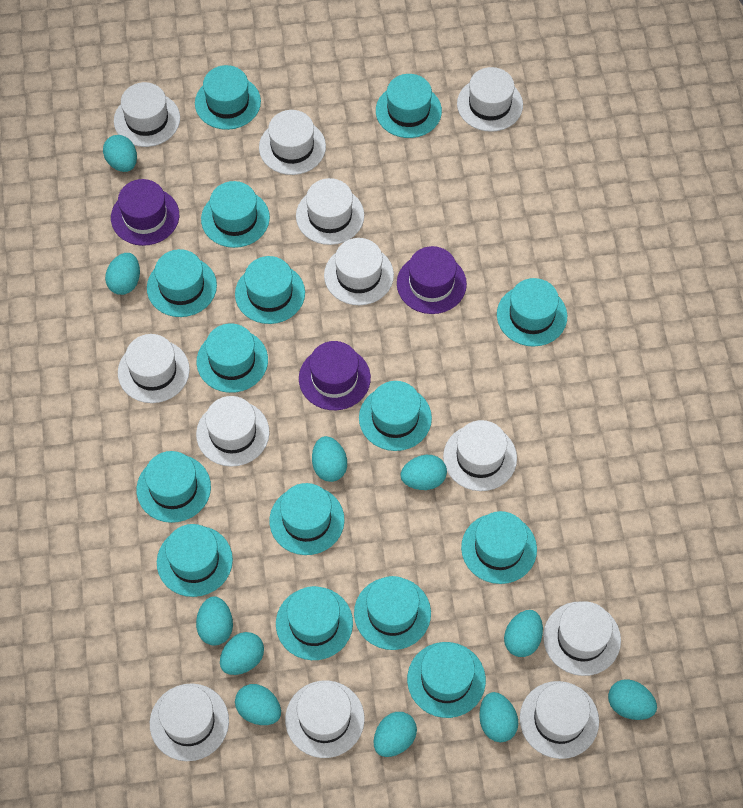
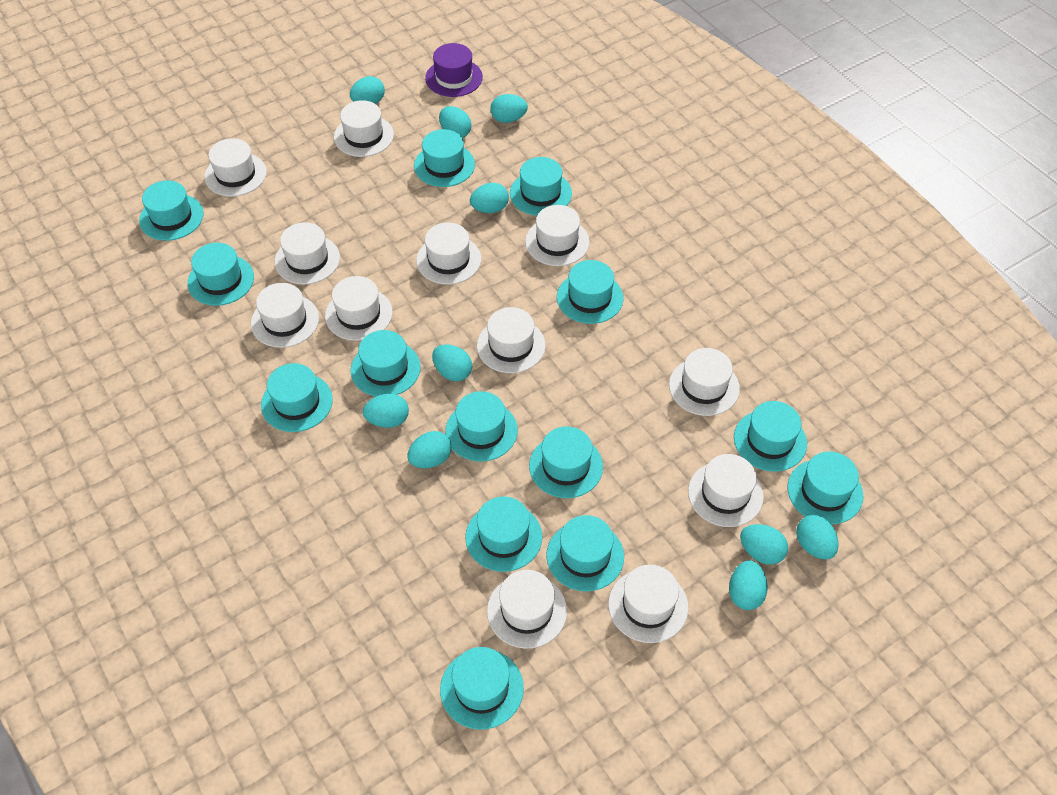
purple hat: [111,179,179,246] [299,341,371,410] [397,246,467,314] = 3 -> [425,43,483,97] = 1
turquoise egg: [103,135,137,172] [105,253,140,295] [196,596,233,645] [220,632,264,675] [235,684,281,725] [312,436,347,482] [374,712,417,757] [400,455,447,490] [479,692,518,742] [504,610,543,657] [608,679,657,720] = 11 -> [350,76,385,104] [363,394,409,428] [408,431,452,468] [432,344,472,381] [439,106,471,138] [470,183,509,213] [490,94,528,123] [729,560,768,610] [740,524,788,565] [796,515,839,559] = 10
turquoise hat: [136,451,211,523] [147,249,217,317] [157,524,233,597] [195,65,261,130] [197,323,268,393] [201,181,270,248] [235,256,305,324] [269,483,344,555] [276,586,353,660] [354,576,431,650] [359,381,432,451] [376,74,442,138] [407,642,486,718] [461,511,537,584] [497,278,567,347] = 15 -> [139,180,204,241] [187,243,254,306] [261,363,333,432] [351,330,421,396] [414,129,475,187] [440,647,524,730] [445,391,518,462] [465,496,542,572] [510,157,572,216] [529,426,603,498] [546,515,624,591] [557,260,624,324] [734,401,807,472] [787,451,863,525] = 14

